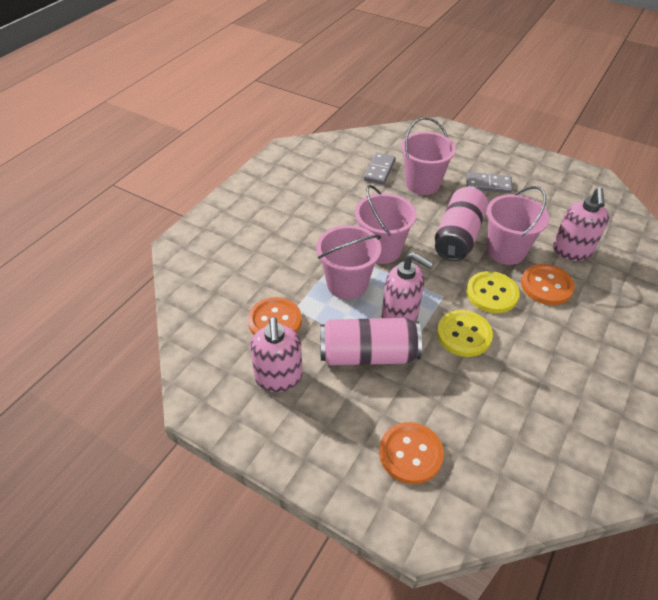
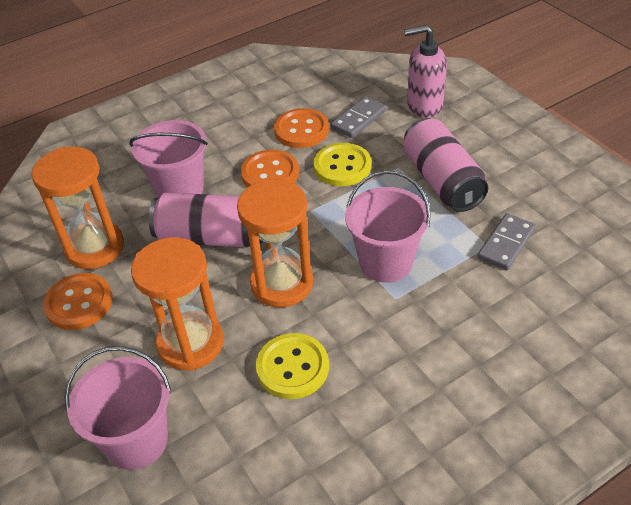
orange hourglass: none = 0 -> [31,146,124,269] [131,237,224,371] [237,179,313,308] = 3
pink bucket: [316,225,381,299] [355,185,417,264] [401,117,456,195] [487,186,550,265] = 4 -> [64,346,171,470] [129,120,208,198] [345,170,431,283] = 3
pink soap dispenser: [250,317,303,392] [382,252,434,322] [553,188,609,261] = 3 -> [404,24,447,118] = 1

